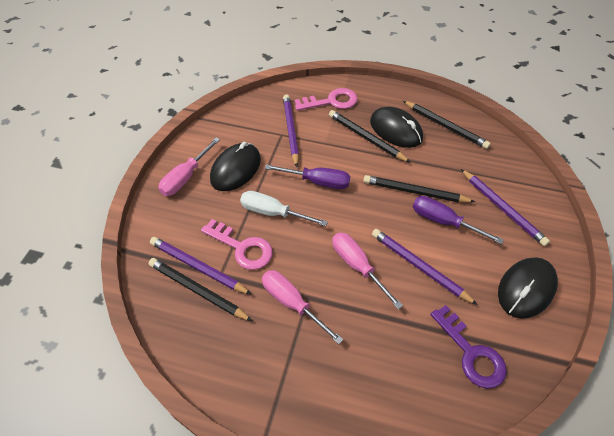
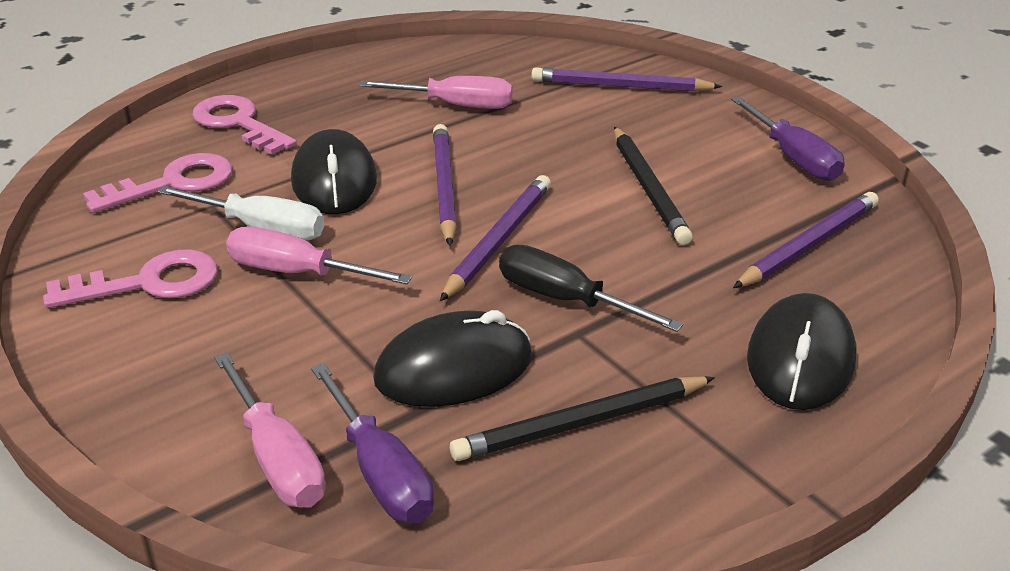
black pencil: [148,258,252,321] [329,110,411,163] [363,175,475,202] [403,101,491,149] = 4 -> [450,376,715,461] [614,127,693,245] = 2
black screwdriver: none = 0 -> [499,245,683,332] = 1
pink key: [201,219,273,270] [295,88,358,111] = 2 -> [43,250,218,308] [83,153,233,213] [192,95,297,155] = 3
purple key: [430,305,507,389] = 1 -> none = 0

